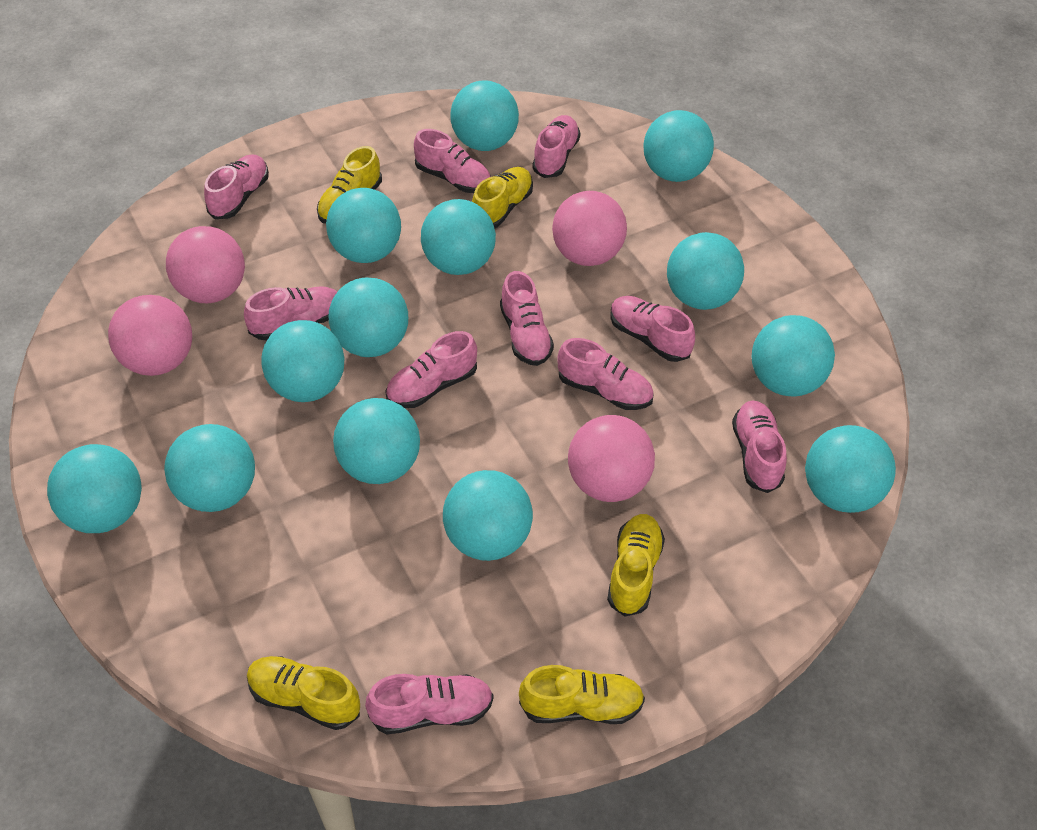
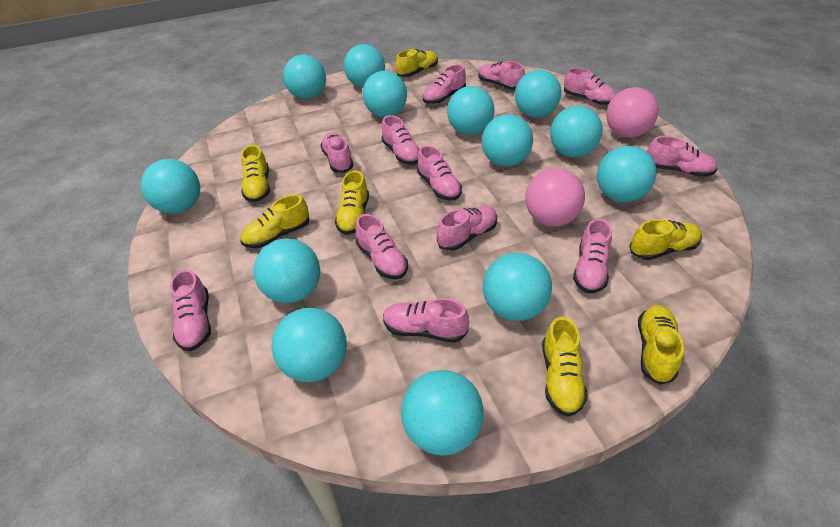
pink ball: [108,295,192,376] [166,226,245,303] [552,191,627,266] [568,415,655,502] = 4 -> [525,168,585,227] [606,87,659,138] = 2
pink shoe: [204,154,269,219] [244,286,337,340] [365,674,494,734] [385,331,477,408] [414,129,491,193] [500,271,554,366] [532,115,580,178] [557,338,654,410] [610,296,695,362] [732,400,787,493] = 10 -> [170,269,211,351] [320,132,354,173] [355,214,408,279] [382,115,420,165] [383,298,469,343] [417,145,462,201] [423,64,466,104] [437,206,497,251] [478,61,525,90] [564,68,616,105] [573,219,612,293] [647,136,717,177] = 12
yellow shoe: [247,656,360,730] [317,146,382,224] [472,167,533,228] [519,665,645,724] [607,514,665,617] = 5 -> [241,145,270,202] [241,195,309,248] [335,170,369,235] [396,49,438,77] [542,317,588,417] [630,219,702,260] [638,305,684,385] = 7

